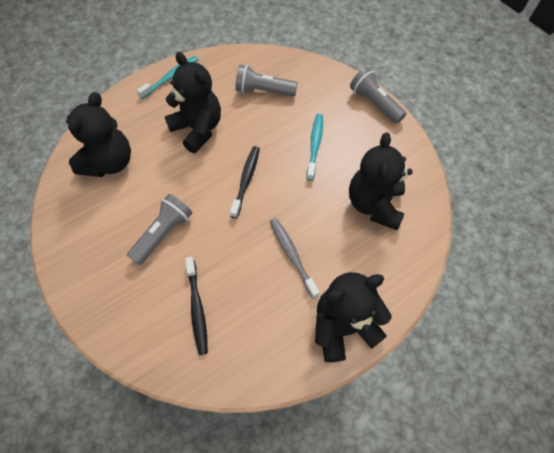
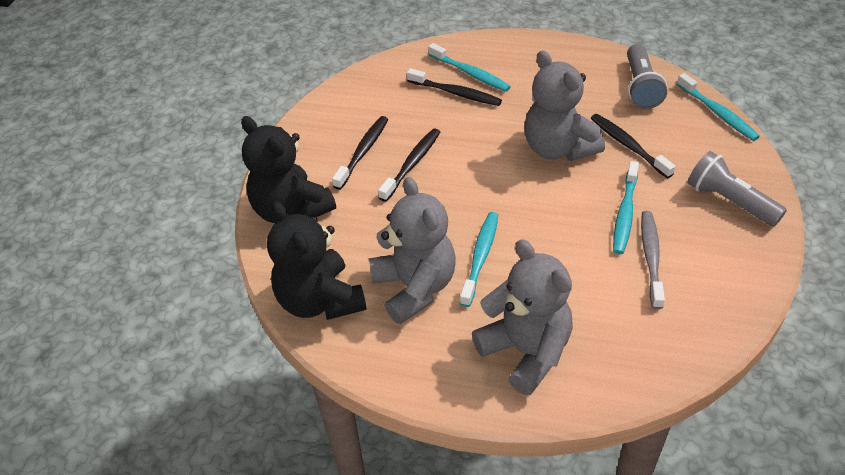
black teddy bear: [66,92,131,177] [165,52,221,153] [315,272,392,362] [349,132,413,230] = 4 -> [241,116,336,223] [267,201,367,320] = 2
black toothbrush: [185,257,208,355] [230,146,260,218] = 2 -> [332,116,388,190] [378,128,440,202] [407,68,502,106] [591,114,676,178] = 4
grey flashlight: [127,194,192,265] [235,65,298,96] [350,67,406,124] = 3 -> [627,44,667,109] [688,151,787,227] = 2
grey teddy bear: none = 0 -> [369,177,456,324] [472,239,573,395] [524,51,605,161] = 3
turquoise toothbrush: [136,56,199,99] [306,114,323,181] = 2 -> [428,43,511,92] [460,212,498,307] [613,161,639,254] [677,73,760,141] = 4

